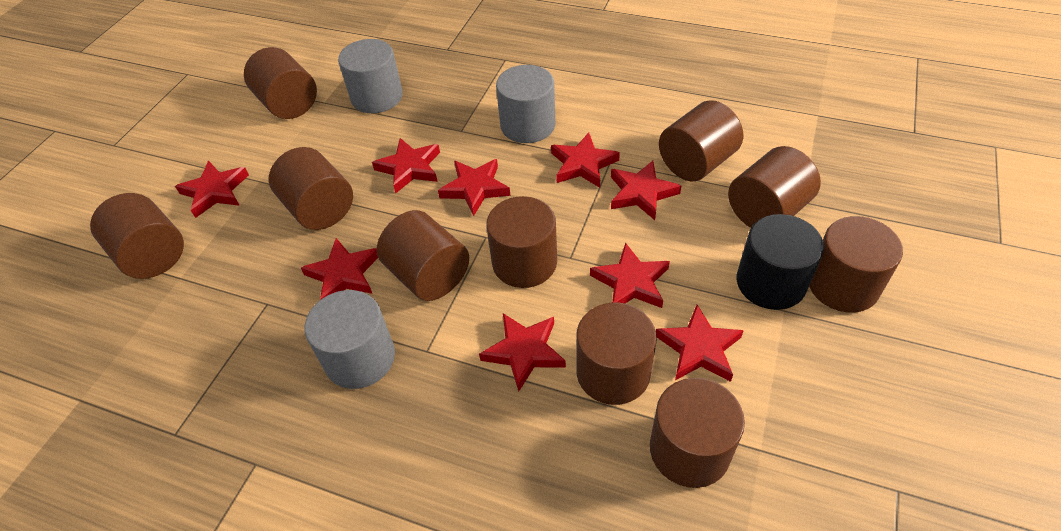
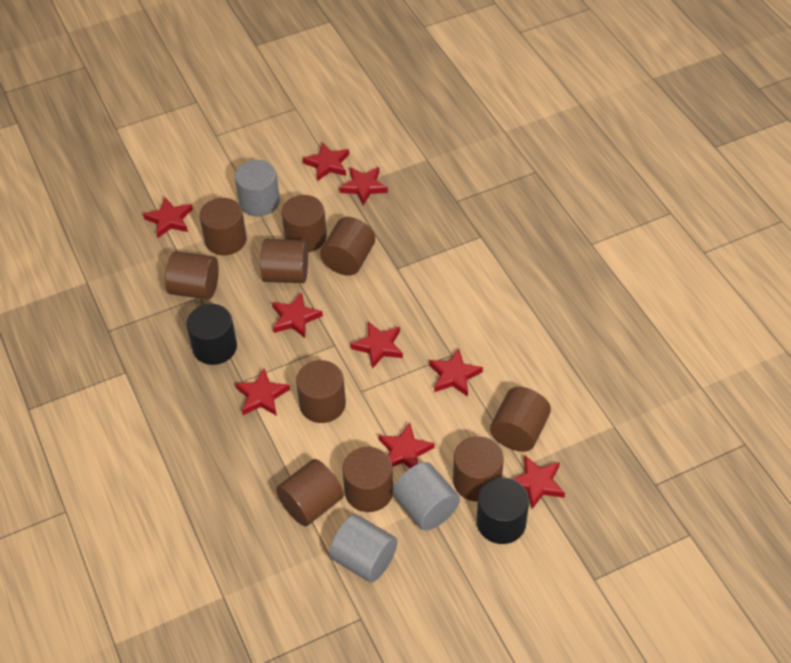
black cylinder: [737,214,824,310] = 1 -> [186,304,237,365] [477,477,529,544] = 2

